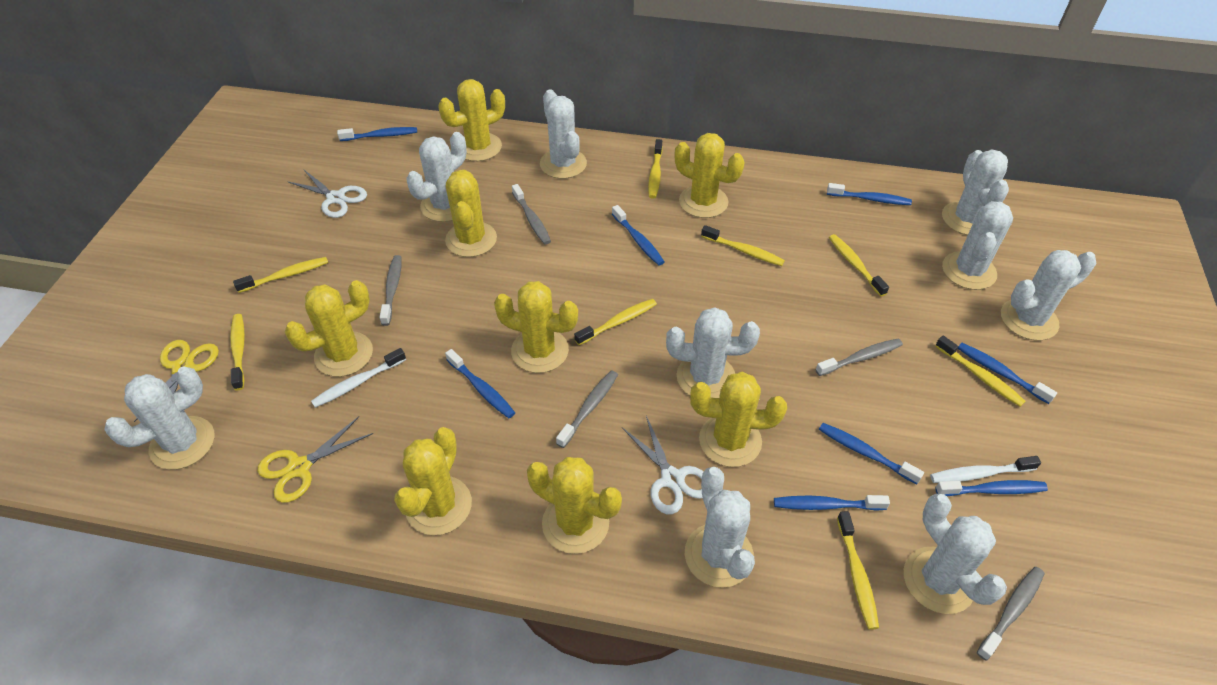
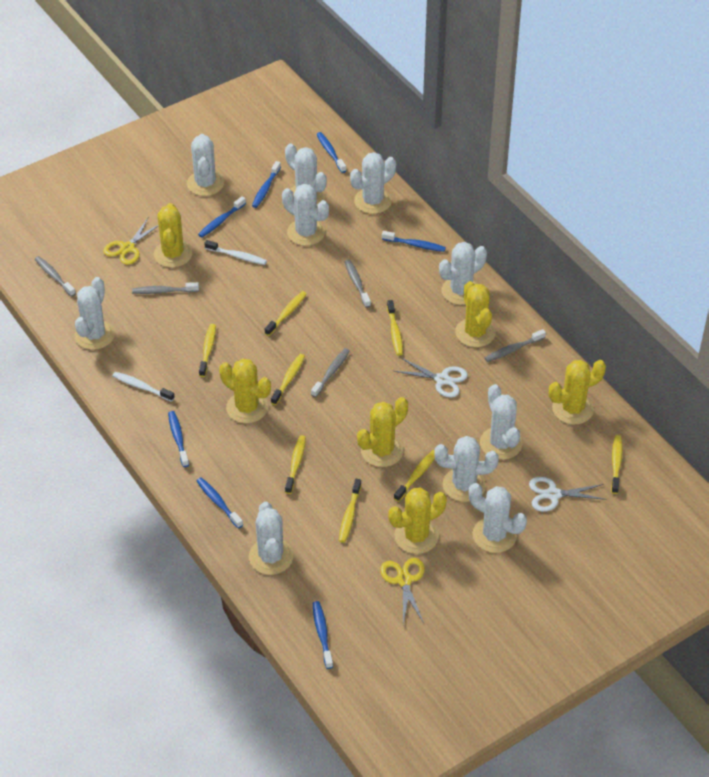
blue toothbrush: [337,127,417,141] [445,349,515,418] [612,205,665,266] [774,495,890,511] [819,423,924,484] [827,183,912,205] [935,480,1048,496] [958,343,1057,404] = 8 -> [168,411,189,467] [197,478,243,528] [198,196,246,238] [252,161,281,208] [313,601,333,669] [316,132,347,173] [382,231,446,252] = 7
white cactus: [104,366,214,470] [406,132,467,222] [540,89,587,179] [666,307,760,398] [685,467,755,588] [904,494,1007,614] [942,149,1009,235] [942,201,1013,290] [1001,250,1097,340] = 9 -> [74,277,115,350] [187,134,224,196] [249,502,293,575] [282,184,329,246] [285,144,327,205] [350,152,396,214] [434,436,499,502] [439,242,487,305] [469,483,527,553] [480,384,522,460] = 10
yellow cactus: [285,280,373,377] [394,427,472,535] [438,79,505,161] [445,170,497,257] [494,281,578,373] [527,457,622,554] [675,133,745,218] [690,372,787,467] = 8 -> [154,203,193,268] [219,359,271,423] [357,397,408,467] [388,487,447,554] [455,281,496,348] [548,360,606,425] = 6

